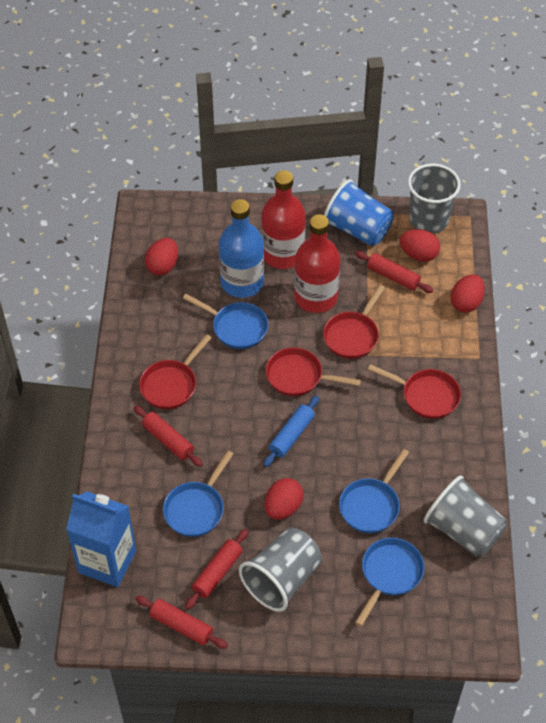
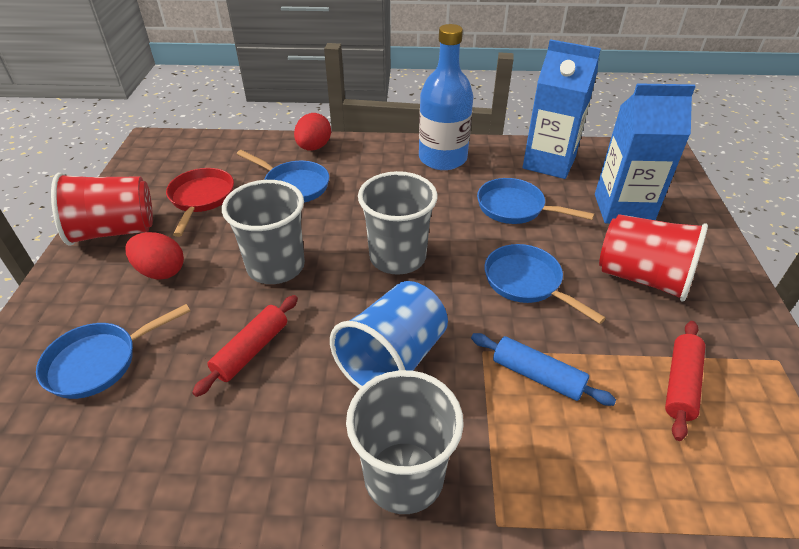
blue carton: [66,492,136,587] = 1 -> [523,39,601,179] [595,83,696,223] = 2
red bottle: [261,170,306,269] [294,214,340,313] = 2 -> none = 0
red cup: none = 0 -> [51,173,153,246] [599,214,708,302] = 2
red egg: [145,238,178,276] [264,478,304,520] [400,229,440,262] [451,274,485,313] = 4 -> [125,232,184,280] [294,113,331,151] = 2
red pan: [139,334,211,409] [266,347,361,396] [323,285,385,359] [368,364,461,419] = 4 -> [166,168,234,237] = 1
red rolling pin: [134,406,203,467] [135,596,228,649] [185,529,249,610] [355,251,434,293] = 4 -> [192,295,298,397] [665,321,705,441] = 2

